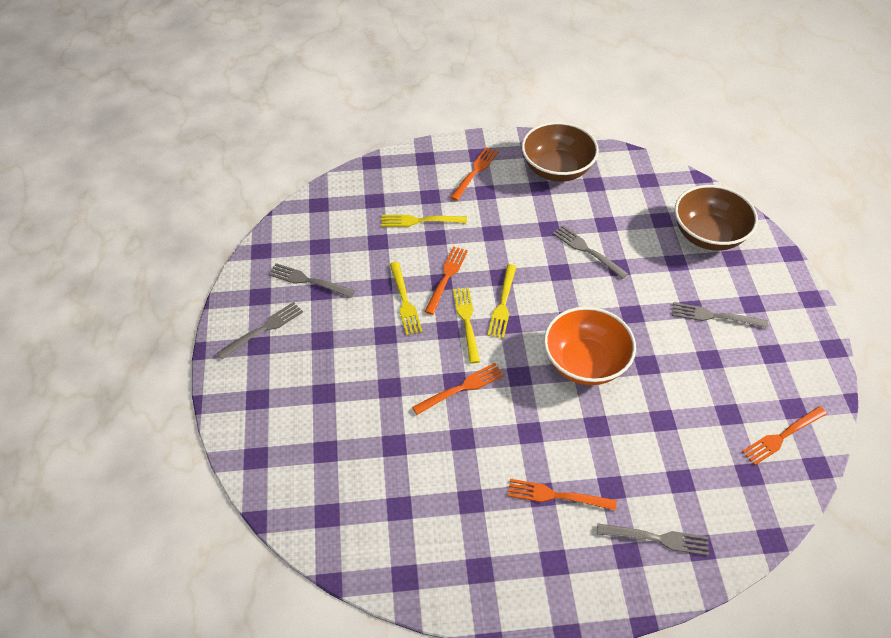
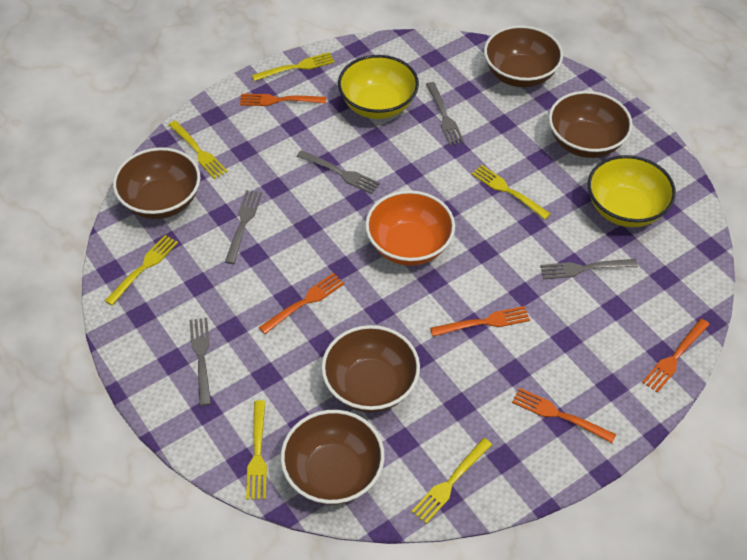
brown bowl: [522,122,599,182] [675,185,758,251] = 2 -> [113,147,201,219] [281,410,385,505] [321,325,420,412] [484,25,563,87] [549,91,633,158] = 5
yellow bowl: none = 0 -> [338,55,419,119] [588,155,676,227] = 2
yellow fork: [381,215,467,227] [390,262,422,335] [453,287,480,363] [488,264,517,338] = 4 -> [105,235,178,306] [169,121,228,179] [246,400,267,500] [252,52,335,81] [411,438,492,524] [472,165,551,219] = 6

